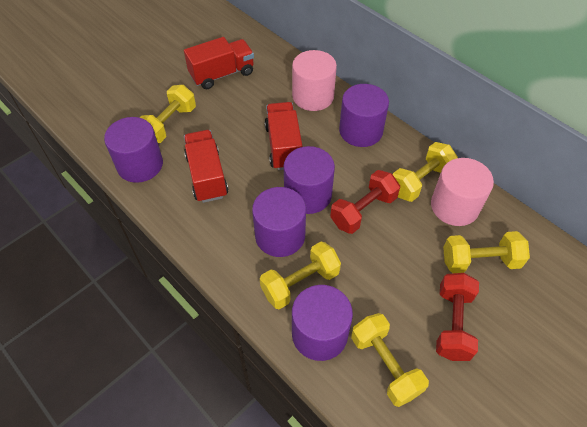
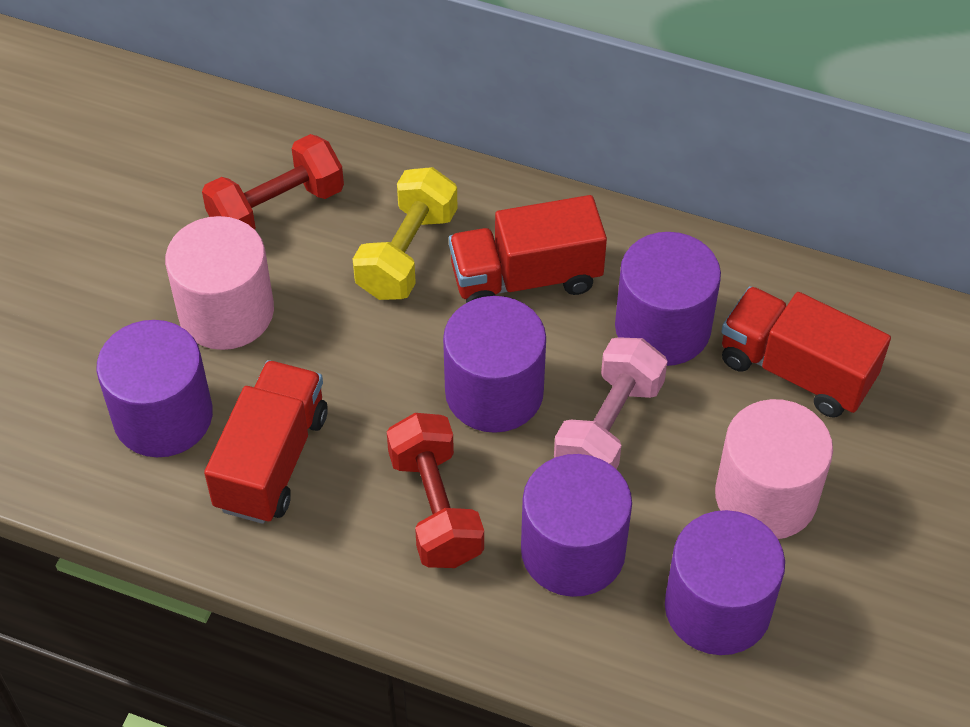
pink dumbbell: none = 0 -> [554,337,668,469] = 1
yellow dumbbell: [139,85,196,143] [260,241,341,309] [351,313,429,407] [393,142,458,202] [443,231,530,273] = 5 -> [353,167,458,300] = 1

